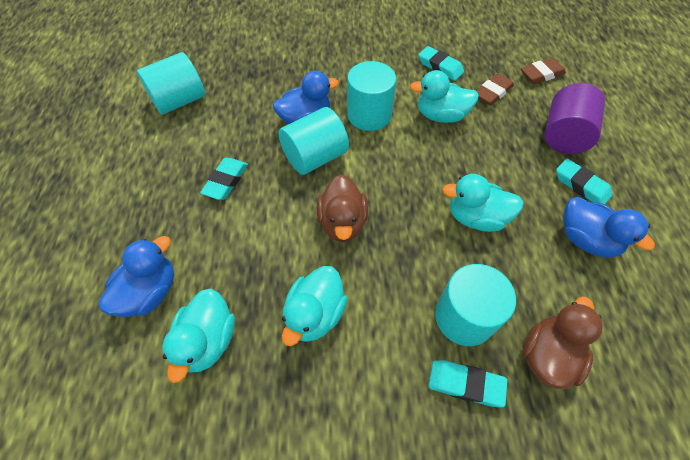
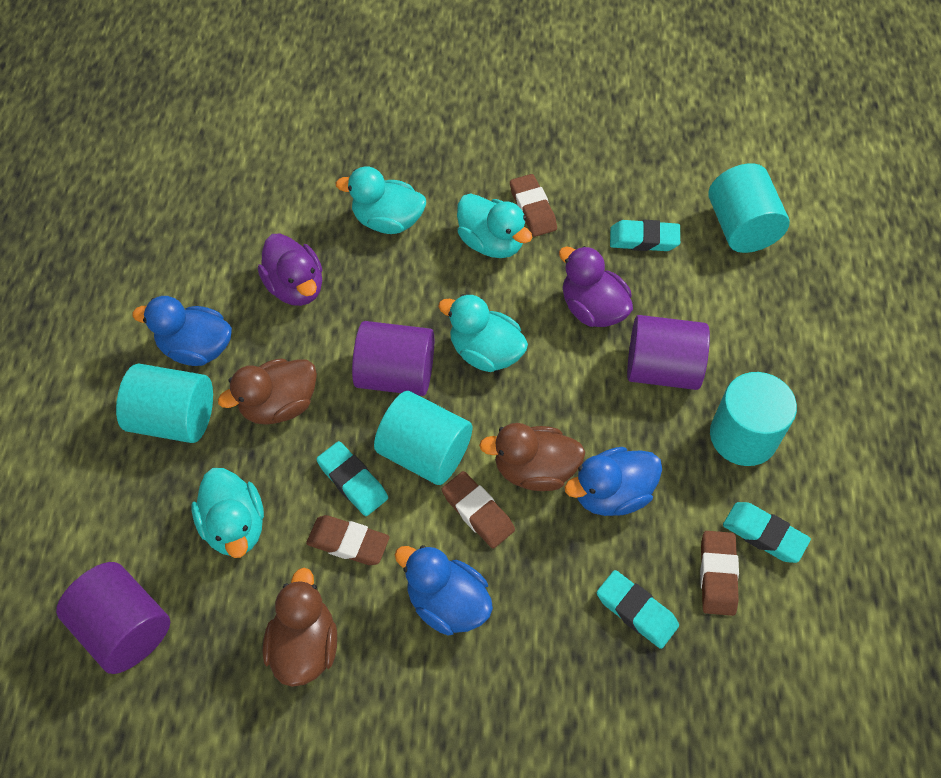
brown duck: [316,174,368,242] [522,296,603,389] = 2 -> [218,358,317,425] [263,568,337,687] [479,423,586,491] = 3
brown eraser: [476,74,514,106] [521,58,566,84] = 2 -> [306,515,390,565] [442,471,515,549] [510,174,557,237] [700,531,739,616] = 4
purple cylinder: [544,83,605,154] = 1 -> [56,562,170,674] [352,321,434,396] [627,315,710,390] = 3
purple duck: none = 0 -> [258,233,322,306] [559,246,633,327] = 2

